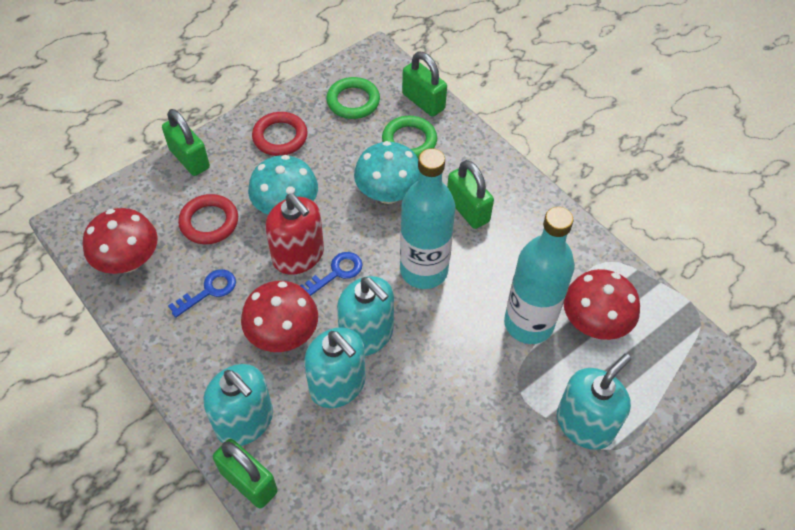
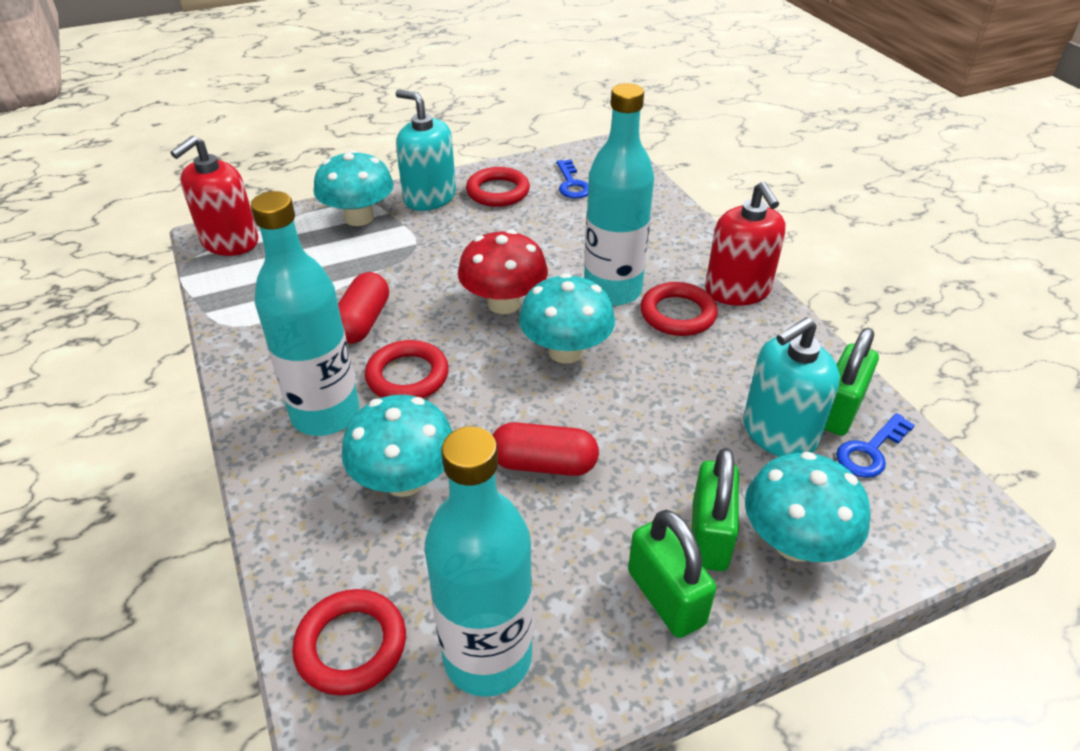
green padlock: [162,109,210,176] [213,439,278,509] [402,52,447,117] [447,160,494,229] = 4 -> [628,510,716,638] [691,448,739,571] [824,328,879,436] = 3
green ring: [326,77,380,119] [382,116,437,158] = 2 -> none = 0
red capsule: none = 0 -> [338,272,389,344] [493,422,599,476] = 2
red mushroom: [83,208,158,274] [241,281,318,352] [564,269,640,340] = 3 -> [458,230,548,314] = 1
red ring: [178,194,238,244] [252,112,308,156] = 2 -> [292,589,406,696] [365,340,449,398] [466,167,530,207] [640,282,718,336] = 4
red soap dispenser: [265,194,324,275] = 1 -> [170,136,258,256] [705,182,786,306] = 2
turquoise bottle: [400,148,455,289] [504,207,575,344] = 2 -> [251,191,360,436] [425,427,533,697] [584,83,654,306] = 3
turquoise mushroom: [248,155,318,214] [354,141,420,204] = 2 -> [314,150,394,226] [341,395,453,497] [519,273,615,364] [745,452,870,562] = 4
turquoise soap dispenser: [204,364,273,446] [304,327,366,408] [337,276,394,356] [557,354,631,450] = 4 -> [395,89,456,211] [743,317,840,457] = 2

